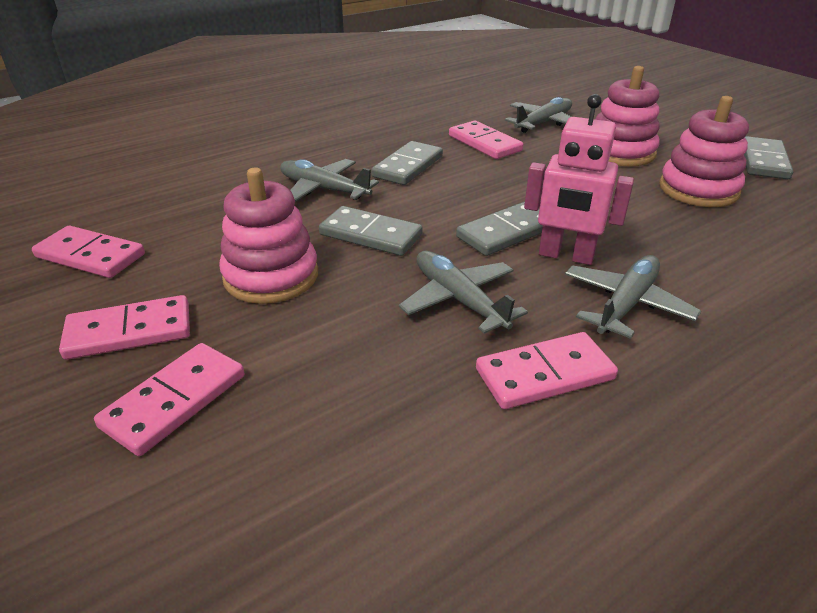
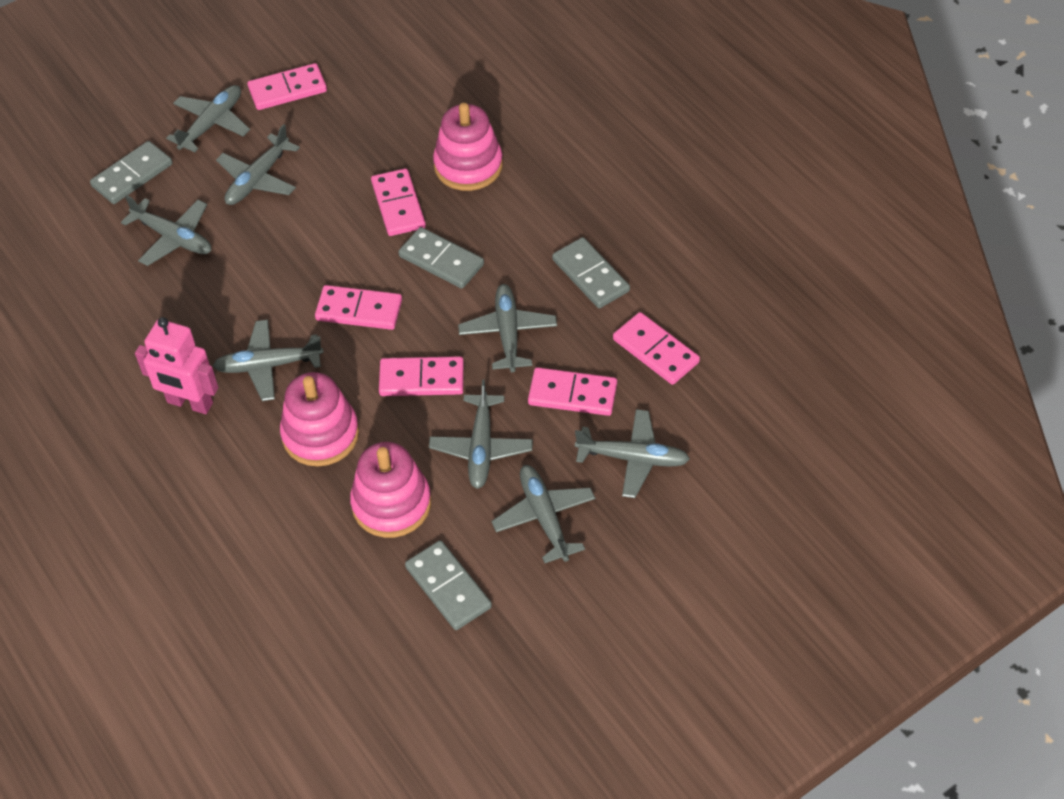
grey plane: [280,159,379,202] [399,251,528,334] [505,97,572,133] [565,255,701,339] = 4 -> [121,195,211,266] [166,85,250,153] [213,320,324,401] [216,124,300,205] [429,380,533,489] [458,284,557,372] [491,465,596,563] [575,409,690,498] = 8
pink domino: [32,226,145,278] [59,295,190,360] [94,343,244,456] [449,121,523,159] [476,332,618,409] = 5 -> [247,63,327,110] [315,285,402,330] [371,168,426,236] [379,356,464,396] [528,367,617,416] [613,312,700,385] = 6

